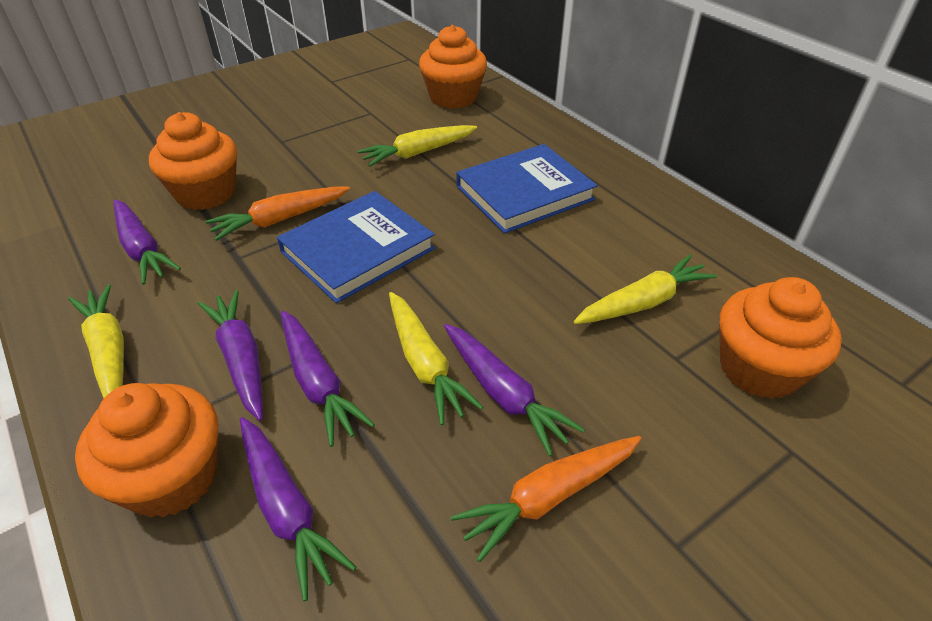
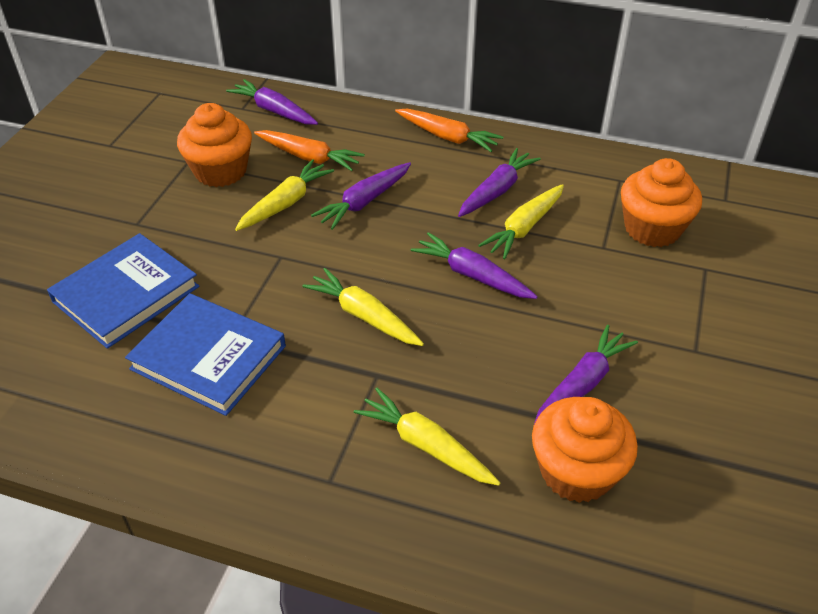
orange cupcake: [75,383,218,518] [149,112,237,210] [419,25,487,109] [719,277,842,399] = 4 -> [177,103,252,187] [532,397,638,503] [621,158,702,247] = 3

